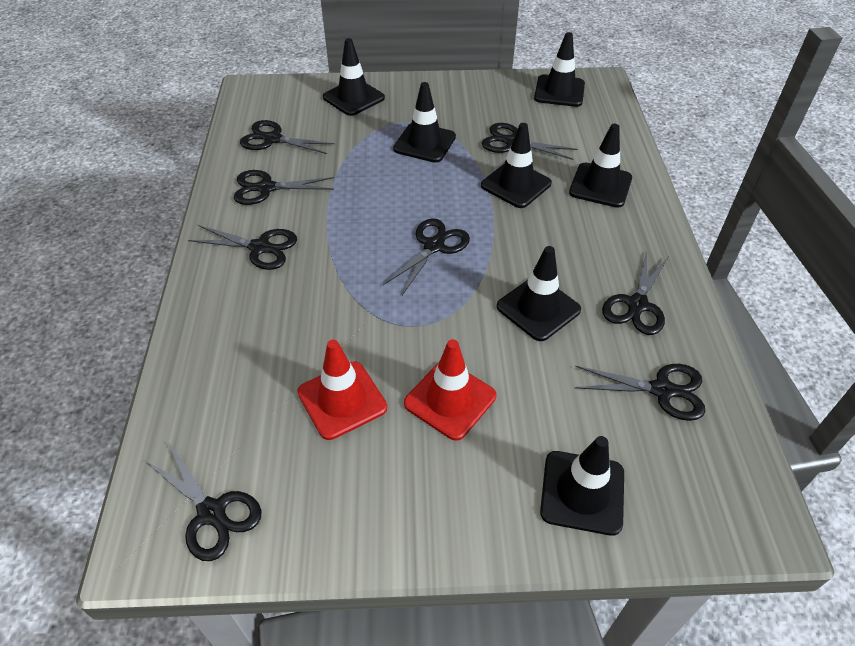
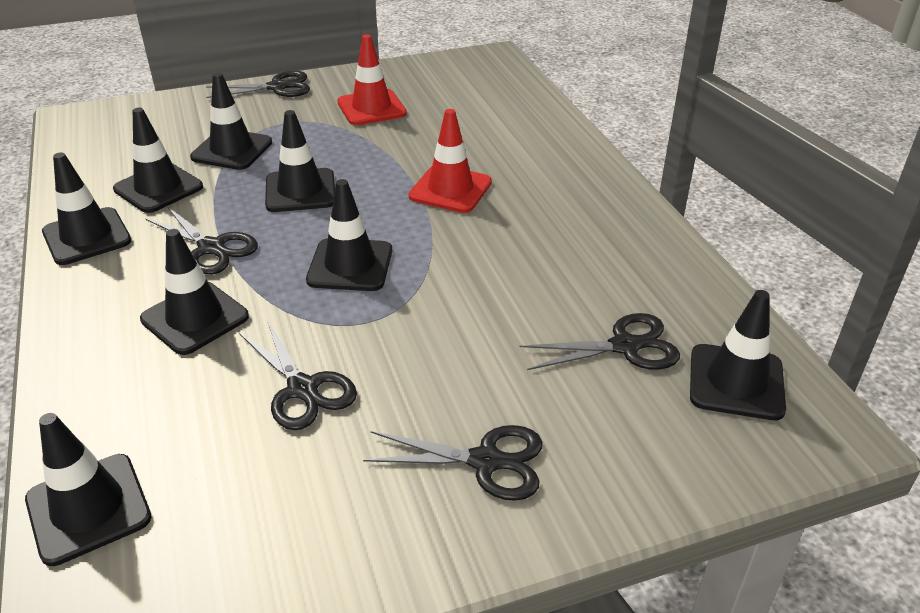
black scissors: [144,442,262,561] [188,225,297,270] [234,170,334,205] [240,120,335,154] [383,218,470,295] [482,123,577,160] [574,364,705,421] [602,251,669,335] = 8 -> [146,206,258,274] [206,71,310,98] [239,320,357,430] [363,425,543,501] [519,313,680,370] = 5
black traffic cone: [323,38,385,116] [393,82,456,163] [481,123,552,208] [497,246,581,341] [534,32,585,107] [540,436,624,536] [569,124,632,208] = 7 -> [25,413,152,566] [42,152,131,265] [113,108,203,213] [140,229,249,355] [190,73,272,170] [265,110,335,212] [306,179,392,291] [690,290,786,420] = 8

